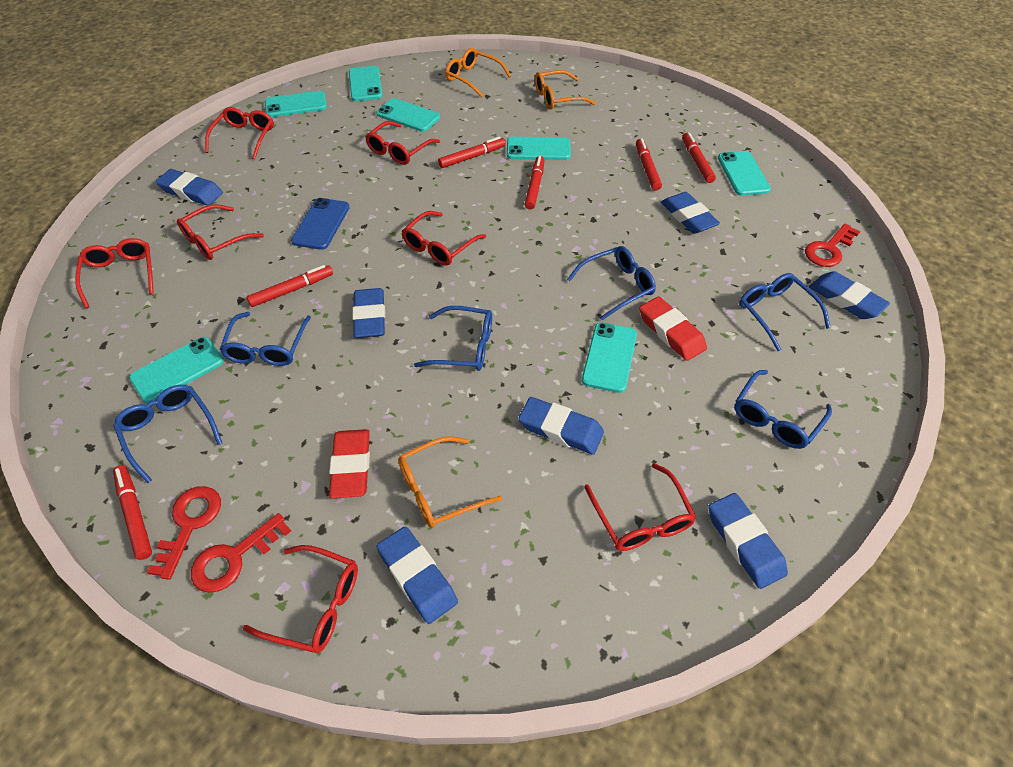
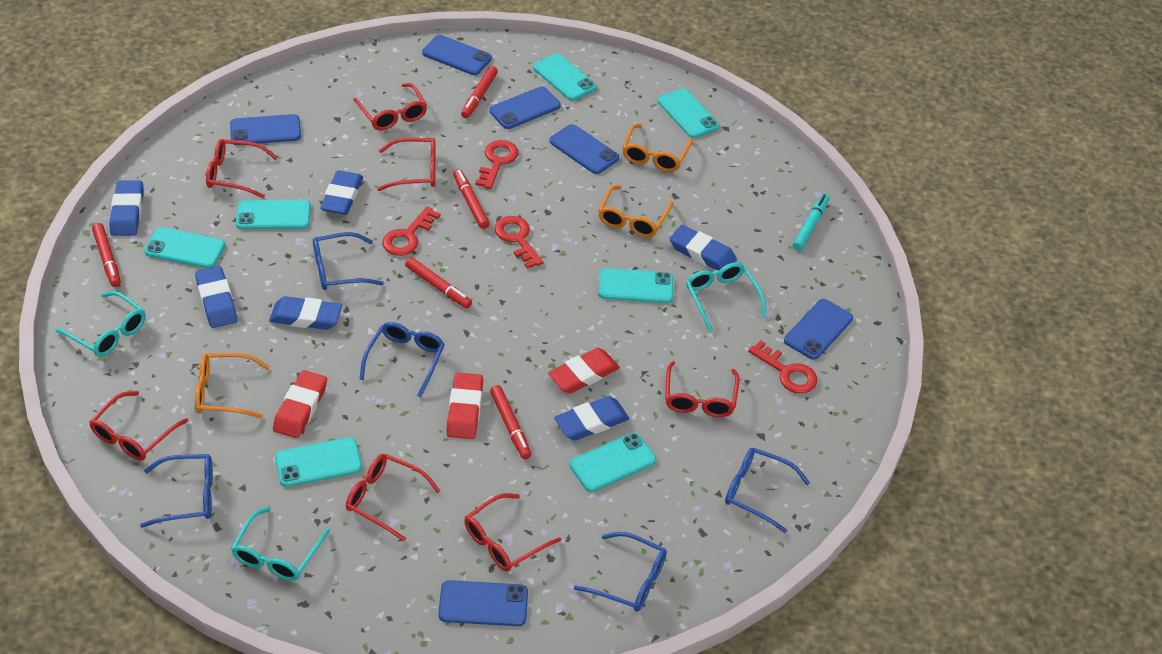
blue eraser: [156,169,223,206] [352,288,385,338] [376,527,458,624] [519,397,604,455] [661,192,720,234] [708,493,788,589] [809,271,890,319] = 7 -> [109,180,144,236] [195,266,237,328] [269,296,342,330] [320,171,363,215] [554,396,629,441] [669,225,737,270] = 6
blue glasses: [113,385,222,483] [219,312,311,366] [414,306,492,371] [567,246,656,320] [735,370,832,449] [739,273,831,351] = 6 -> [140,454,213,528] [313,232,384,290] [359,322,445,398] [574,532,667,611] [725,448,810,533] = 5
blue phone: [291,198,350,250] = 1 -> [230,114,301,145] [422,35,492,75] [438,580,528,626] [489,87,561,129] [549,124,619,174] [784,299,853,360] = 6
red eraser: [329,429,370,498] [639,296,707,361] = 2 -> [273,370,327,438] [446,373,483,439] [548,348,620,393] = 3
red key: [147,486,221,580] [191,513,291,593] [805,224,860,267] = 3 -> [382,207,441,256] [475,140,519,189] [494,216,543,269] [748,340,817,393] = 4
red marker: [113,465,152,560] [247,265,333,307] [438,137,506,168] [525,156,544,209] [636,139,662,191] [682,132,716,183] = 6 -> [92,223,121,287] [405,257,472,308] [453,169,490,229] [461,66,498,118] [490,385,531,459] = 5
turquoise glasses: none = 0 -> [55,291,146,357] [231,507,330,581] [686,262,767,333] = 3
turquoise marker: none = 0 -> [792,194,829,251] = 1

